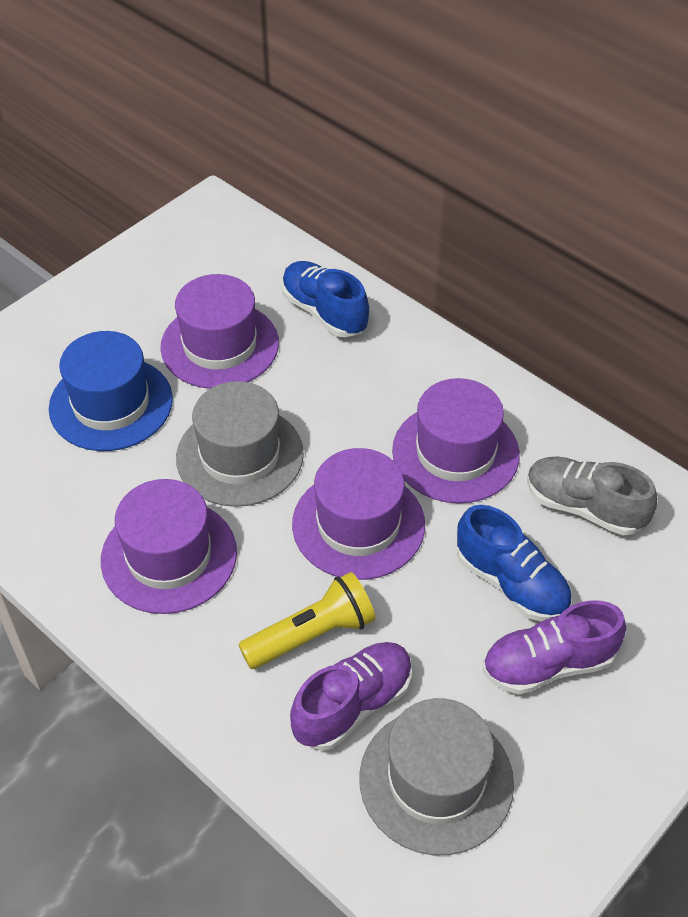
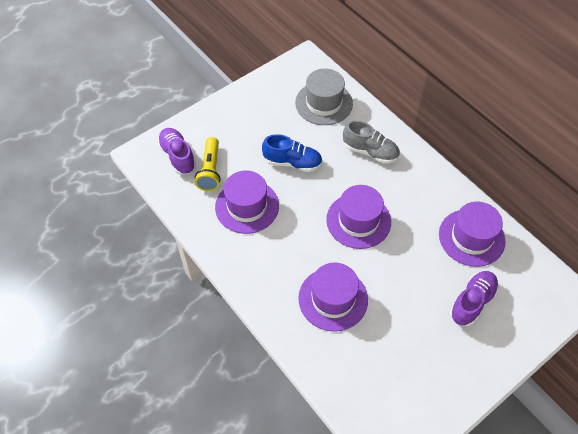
blue hat: [49,331,173,451] = 1 -> none = 0
blue shoe: [281,261,369,337] [457,505,571,621] = 2 -> [262,134,322,172] = 1
grey hat: [176,381,304,507] [360,698,514,855] = 2 -> [295,68,353,125] = 1

